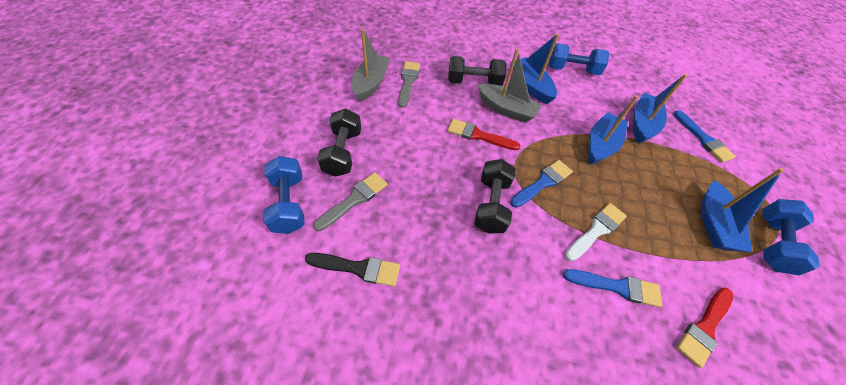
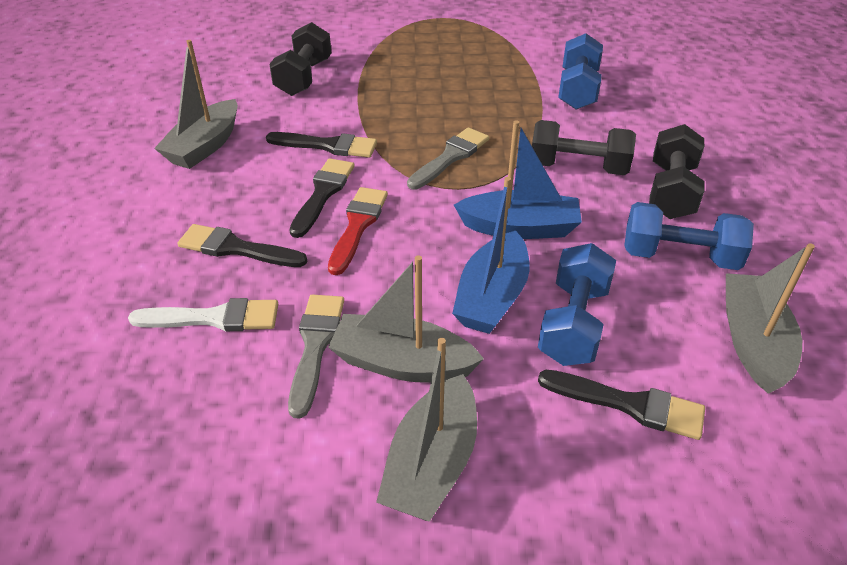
black brush: [305,253,400,287] = 1 -> [177,224,307,267] [266,132,377,158] [289,158,355,238] [538,370,705,440] = 4
blue boat: [511,34,559,104] [588,95,638,165] [633,74,687,143] [701,168,784,252] = 4 -> [452,177,529,334] [454,120,582,239] = 2
blue brush: [510,160,573,208] [563,269,662,307] [673,110,736,163] = 3 -> none = 0
grey boat: [352,28,390,102] [478,49,542,123] = 2 -> [154,40,238,169] [328,255,484,383] [376,338,477,522] [726,243,815,394] = 4
red brush: [448,119,520,150] [676,287,734,368] = 2 -> [328,187,388,275] = 1

